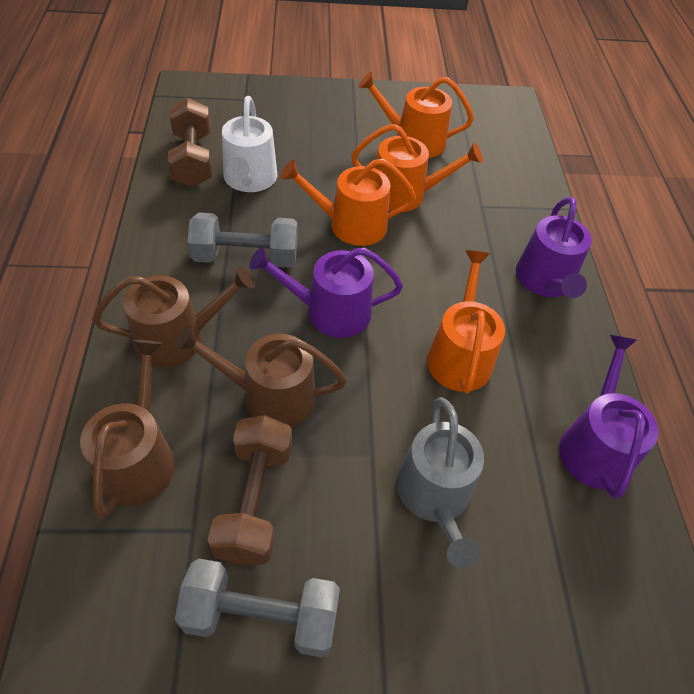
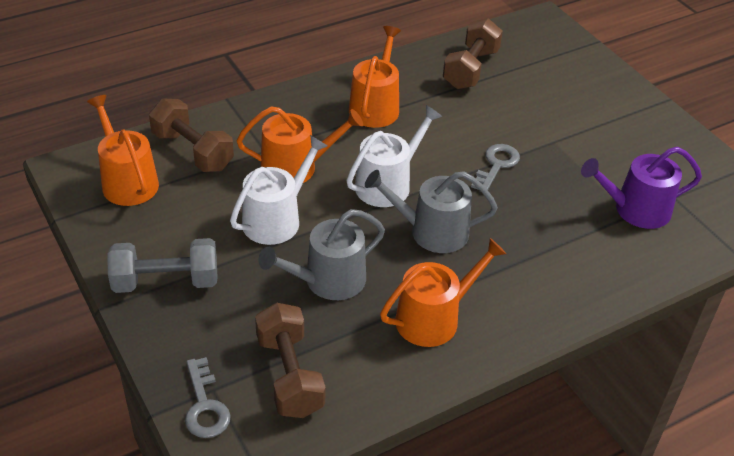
brown dumbbell: [168,98,212,187] [208,415,292,565] = 2 -> [149,98,234,172] [255,303,326,418] [443,18,503,89] = 3
brown watering can: [80,340,175,518] [92,266,255,367] [175,326,347,428] = 3 -> none = 0
grey dumbbell: [175,558,340,657] [188,213,298,268] = 2 -> [107,238,218,293] = 1
grey key: none = 0 -> [185,357,231,438] [471,144,520,192] = 2
grey watering can: [397,397,484,568] = 1 -> [259,209,385,300] [365,170,498,253] = 2
purple watering can: [249,247,403,338] [516,197,592,298] [559,335,658,499] = 3 -> [581,147,702,229] = 1
white watering can: [222,96,277,192] = 1 -> [230,135,328,245] [346,105,442,207] = 2

